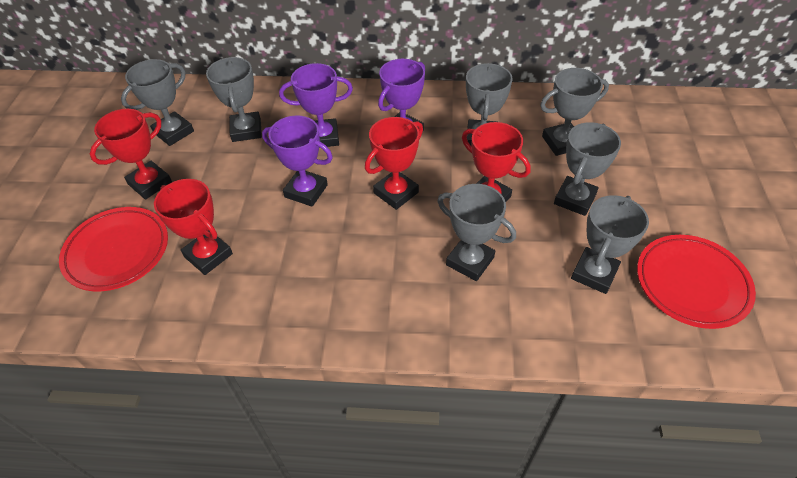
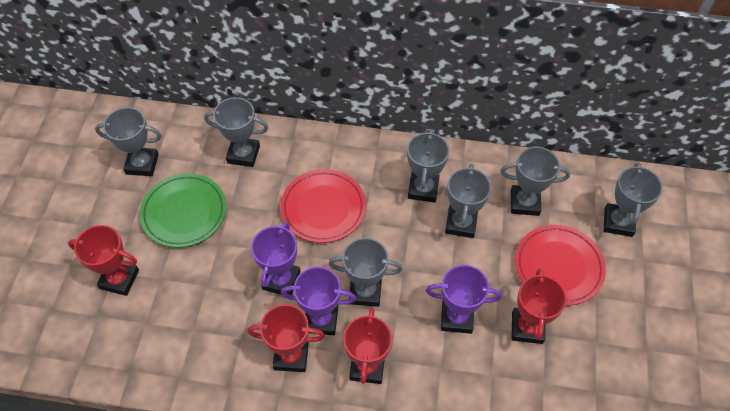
green plate: none = 0 -> [140,173,226,248] = 1

